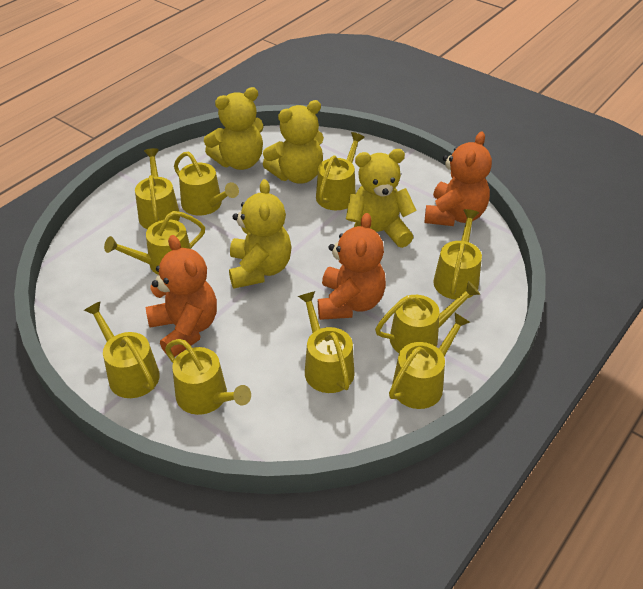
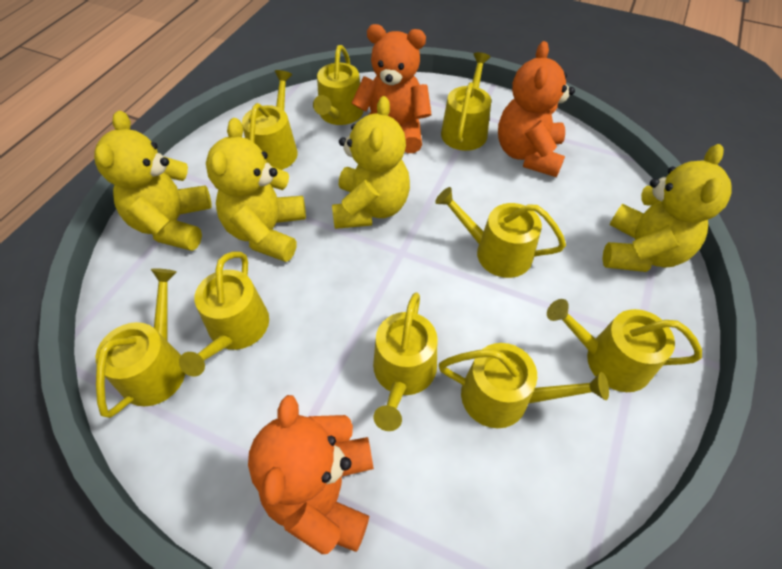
yellow watering can: [84,301,160,398] [104,211,205,275] [135,148,180,229] [165,339,251,415] [174,152,239,216] [298,291,355,393] [316,132,365,210] [375,281,480,353] [389,313,470,409] [433,209,482,300] = 10 -> [96,268,185,418] [179,252,269,376] [242,70,298,170] [313,45,364,125] [373,292,437,431] [435,187,566,278] [439,343,609,428] [441,52,491,151] [547,299,702,392] = 9

